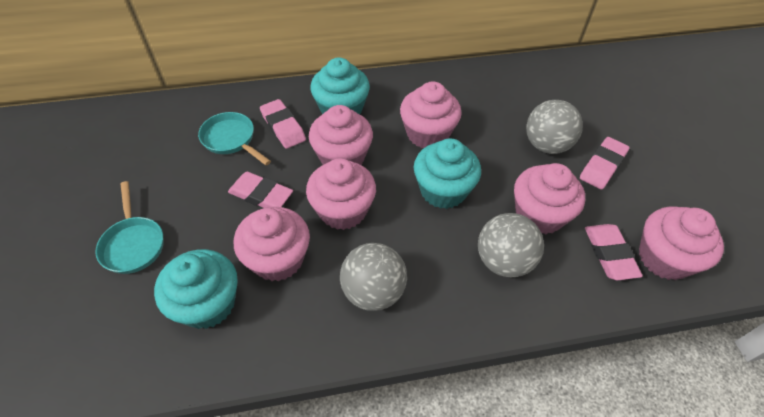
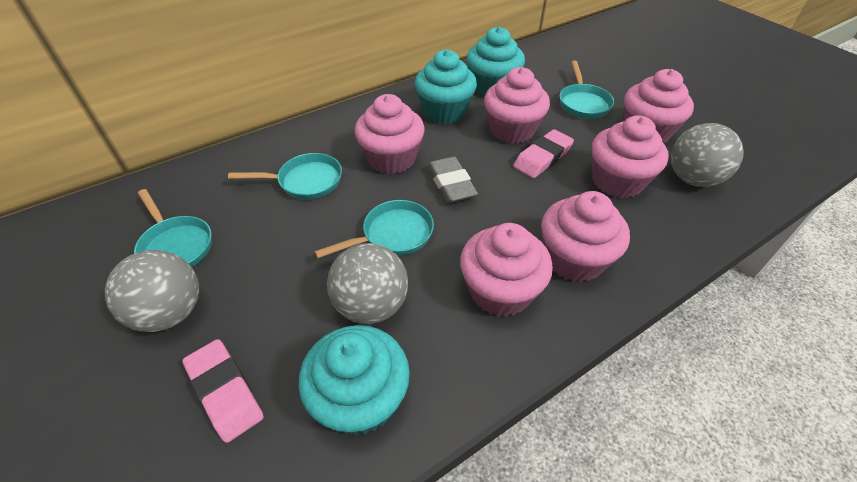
grey eraser: none = 0 -> [428,157,478,203] = 1
pink eraser: [228,172,293,208] [260,99,306,149] [580,137,629,190] [585,224,643,280] = 4 -> [182,339,264,443] [513,129,574,178] = 2
turquoise pan: [95,181,163,274] [198,112,271,165] = 2 -> [134,189,212,267] [228,153,342,200] [314,200,434,259] [559,61,614,119] = 4

